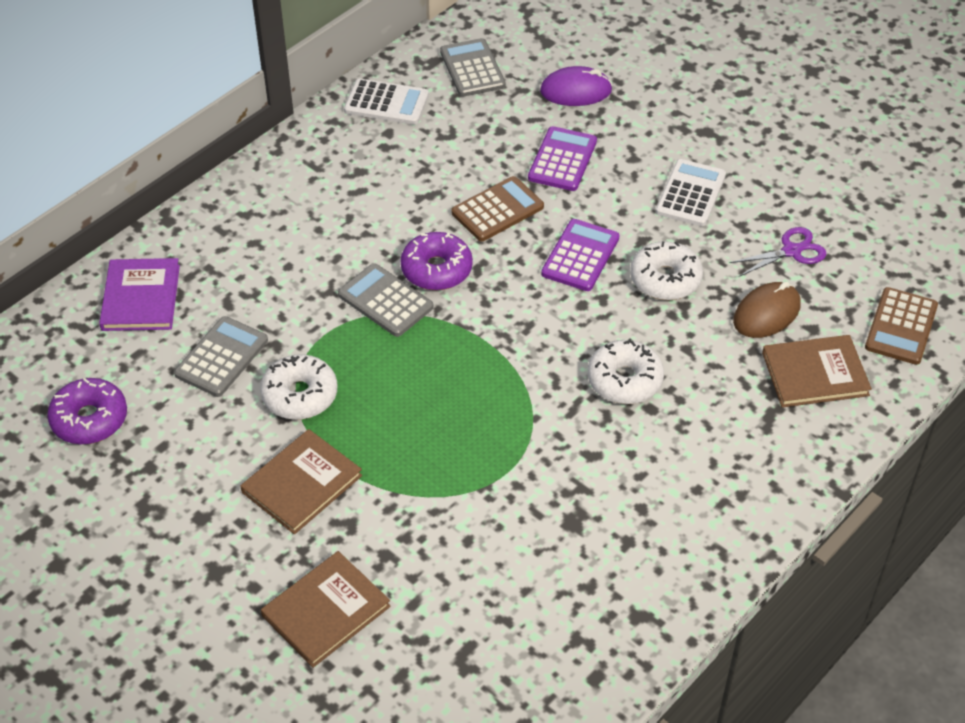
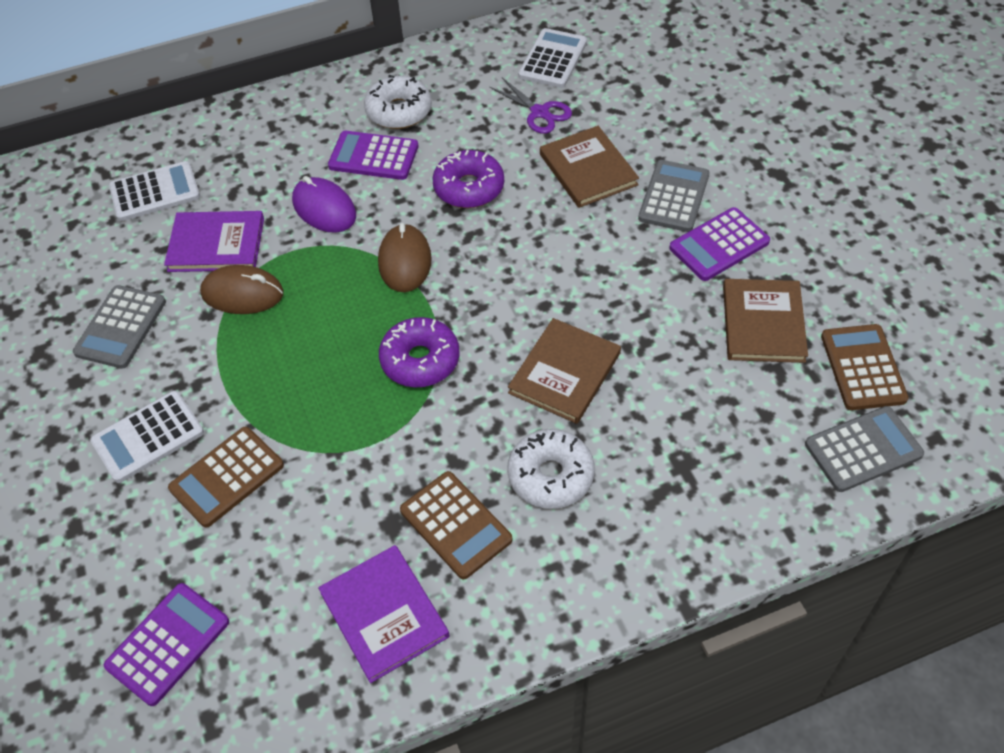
brown calculator: [452,176,544,241] [865,287,938,365] = 2 -> [168,427,284,528] [400,471,512,579] [821,324,909,410] = 3
brown mouse: [733,282,801,338] = 1 -> [200,265,284,314] [378,223,432,292] = 2
purple book: [99,258,180,331] = 1 -> [164,211,264,272] [318,545,450,683] = 2
purple calculator: [528,126,597,191] [541,219,619,291] = 2 -> [104,583,229,706] [328,131,418,180] [669,207,770,281] = 3
white calculator: [344,79,429,125] [656,159,726,226] = 2 -> [90,391,204,483] [109,161,200,221] [518,28,587,88] = 3
white donut: [260,354,337,420] [588,338,664,404] [630,241,703,300] = 3 -> [364,75,432,129] [507,429,595,509] = 2

